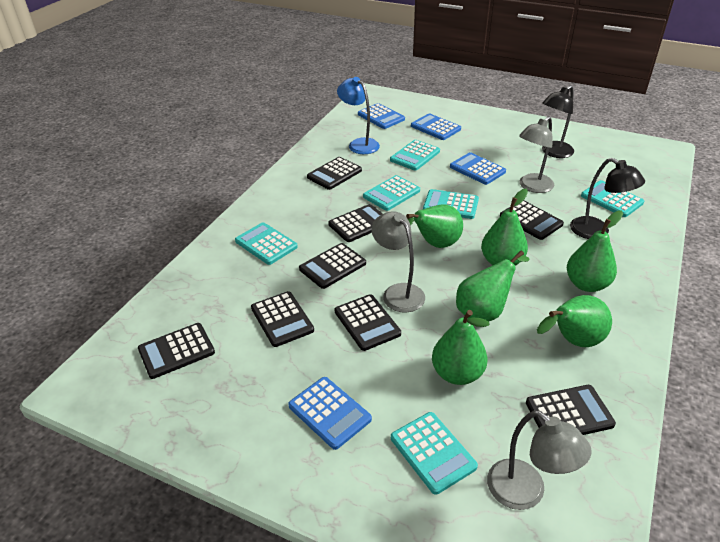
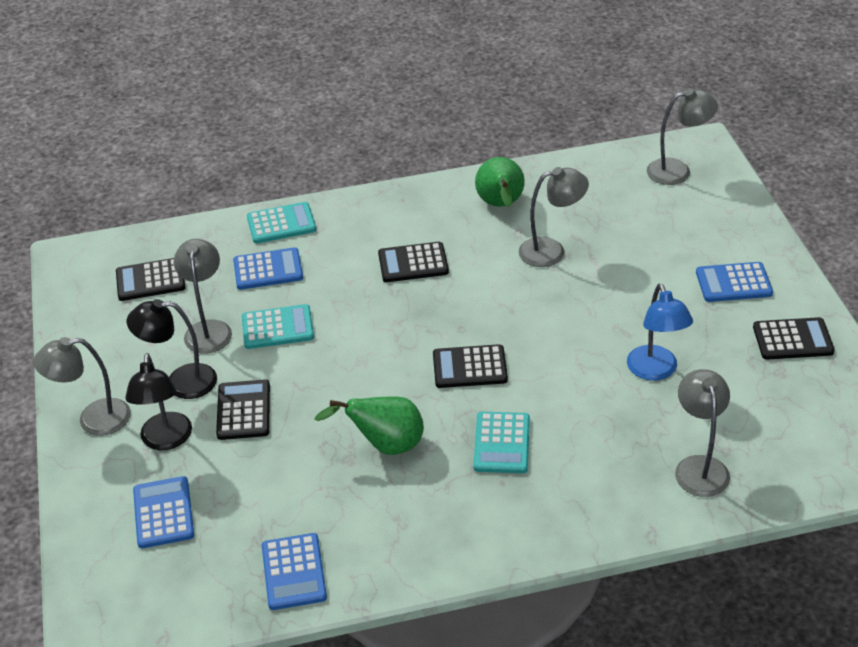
black calculator: [138,323,215,379] [251,291,314,347] [299,243,366,289] [307,157,362,190] [328,204,383,242] [334,294,401,351] [500,200,564,240] [526,385,616,435] = 8 -> [116,258,185,301] [216,379,270,440] [378,242,449,282] [433,344,508,388] [753,317,835,360] = 5
green pear: [406,205,463,248] [432,310,490,385] [456,251,530,322] [481,188,528,266] [537,295,612,347] [567,211,623,292] = 6 -> [315,396,424,455] [475,157,525,207] = 2
grey lamp: [372,211,425,313] [487,410,592,510] [519,116,554,193] = 3 -> [33,337,131,436] [174,239,232,354] [519,167,589,267] [647,88,718,185] [675,369,730,497] = 5
turquoise calculator: [235,222,298,265] [363,175,420,211] [390,140,440,171] [391,412,478,495] [423,189,479,219] [581,180,644,217] = 6 -> [242,304,314,349] [247,202,316,244] [473,412,530,473] = 3

